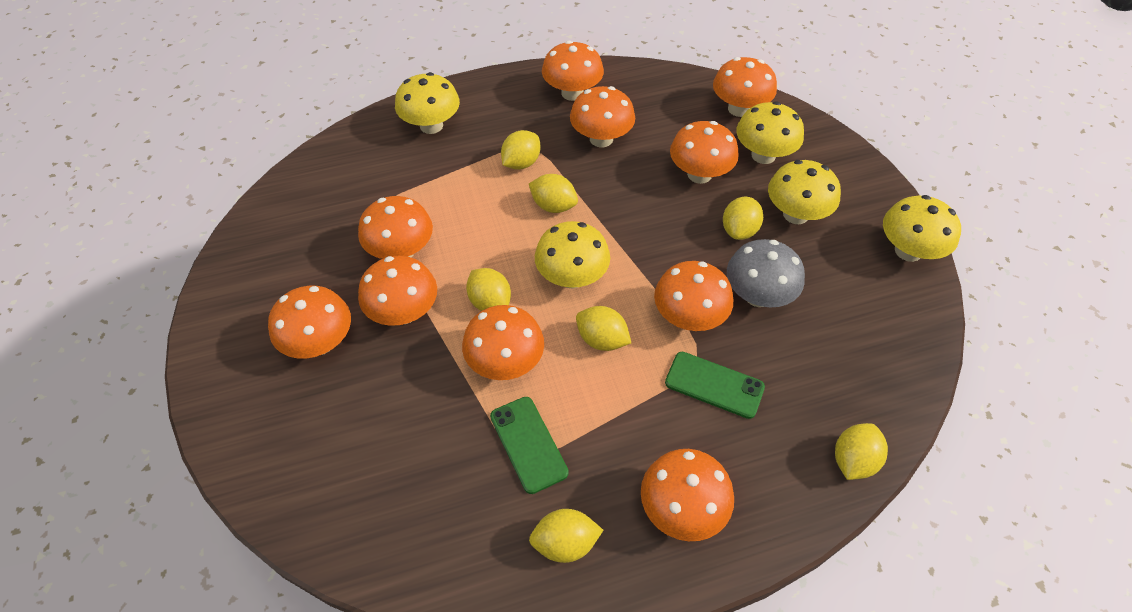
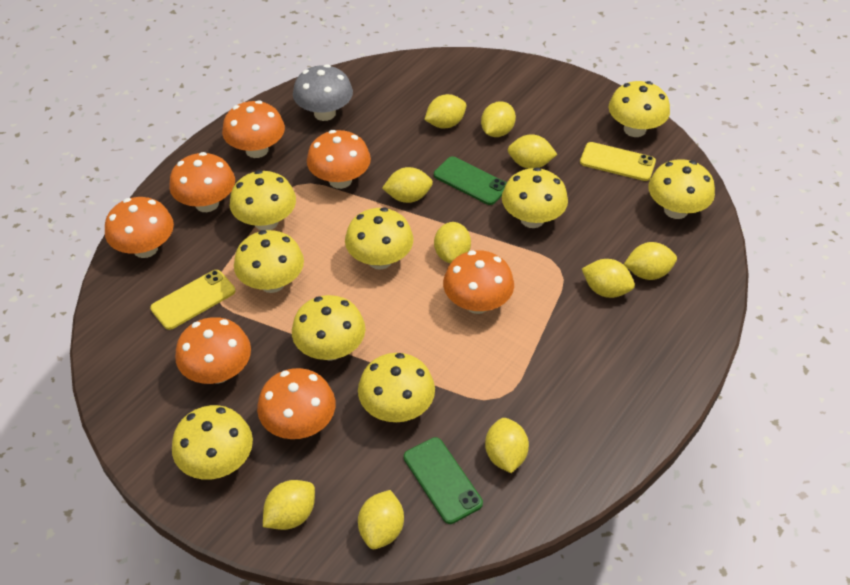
orange mushroom: [268,286,351,359] [358,196,433,259] [358,256,437,326] [462,305,544,380] [542,41,604,101] [570,86,635,147] [641,449,734,541] [654,261,733,331] [670,121,739,184] [713,57,777,117] = 10 -> [105,197,174,258] [169,152,235,212] [175,317,251,384] [222,100,285,158] [257,368,336,439] [307,130,371,189] [443,250,514,314] = 7
yellow lemon: [466,268,511,311] [501,130,540,170] [529,174,578,213] [529,509,603,563] [576,306,631,351] [723,197,763,240] [835,423,888,480] = 7 -> [263,480,315,530] [358,490,404,549] [382,167,433,203] [424,94,466,128] [434,222,471,263] [481,102,516,137] [485,418,529,473] [507,134,557,169] [582,259,635,298] [624,242,677,280] = 10
yellow mushroom: [395,72,460,134] [535,221,610,288] [736,102,804,164] [768,160,841,224] [883,195,961,262] = 5 -> [172,405,253,480] [230,170,296,231] [234,230,304,293] [292,295,365,361] [345,207,413,270] [358,353,435,422] [502,167,568,228] [609,81,670,137] [648,159,715,219] = 9
yellow phone: none = 0 -> [150,270,235,330] [580,142,656,181] = 2

